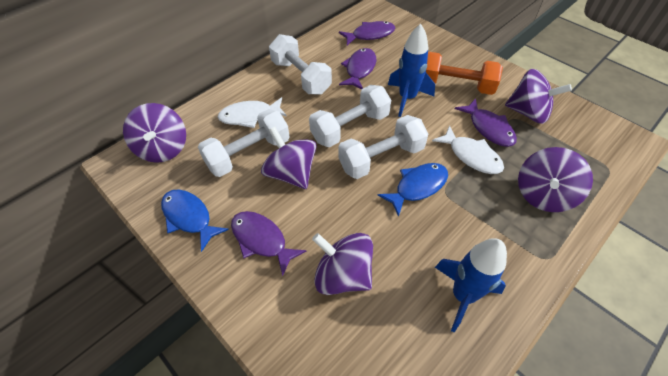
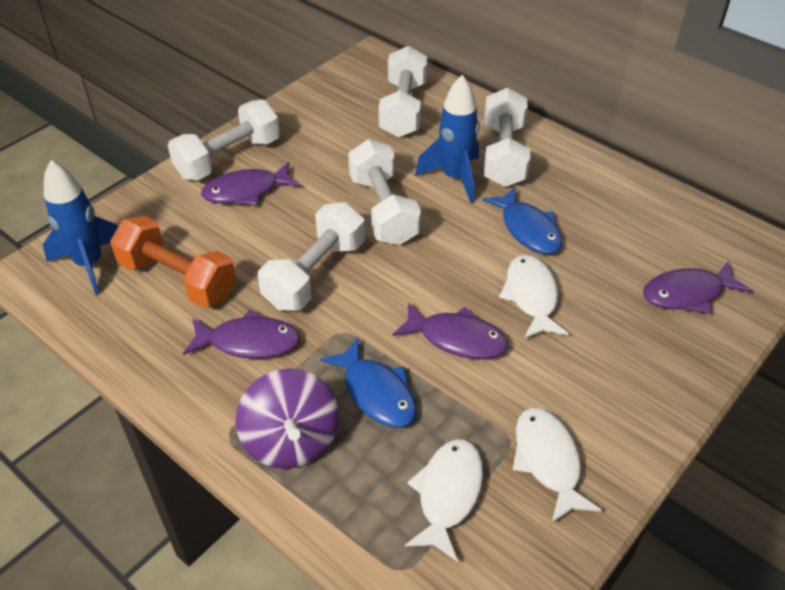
purple spinning top: [123,103,186,163] [261,127,317,189] [312,233,373,295] [505,69,572,124] [518,147,593,212] = 5 -> [236,368,339,469] = 1
white dumbbell: [198,109,290,177] [269,34,332,95] [309,85,391,147] [338,115,428,179] = 4 -> [168,100,280,181] [258,202,365,311] [348,139,421,245] [378,46,428,137] [484,88,530,187] = 5
white fish: [218,97,287,128] [432,125,504,174] = 2 -> [404,439,483,562] [499,254,569,339] [513,408,602,524] = 3

